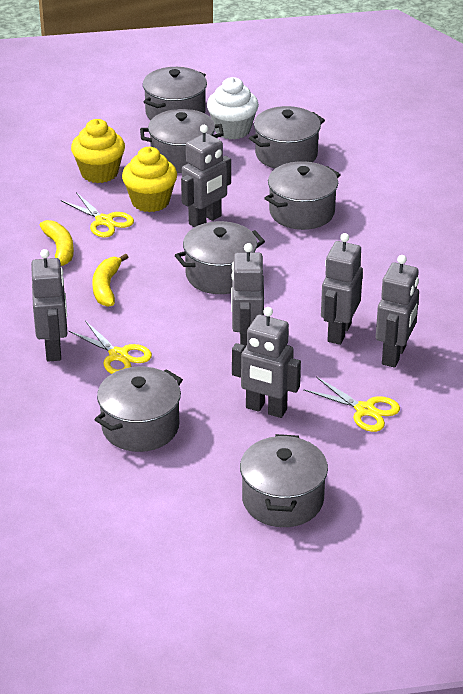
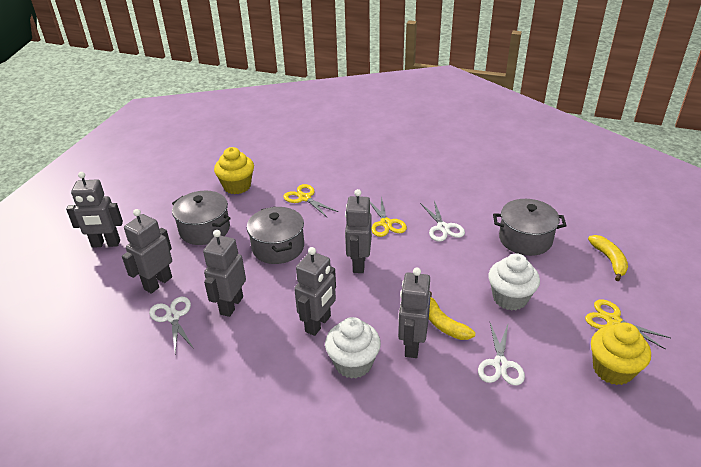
grey pot: [94,366,183,452] [140,109,224,173] [143,67,207,120] [175,221,265,294] [240,434,328,527] [249,106,325,169] [265,161,341,230] = 7 -> [172,191,231,245] [247,206,304,264] [493,199,567,256] = 3
white cupcake: [207,77,259,140] = 1 -> [325,317,381,379] [489,253,540,311] = 2
white scissors: none = 0 -> [149,297,194,353] [420,200,465,242] [478,323,525,386] = 3

